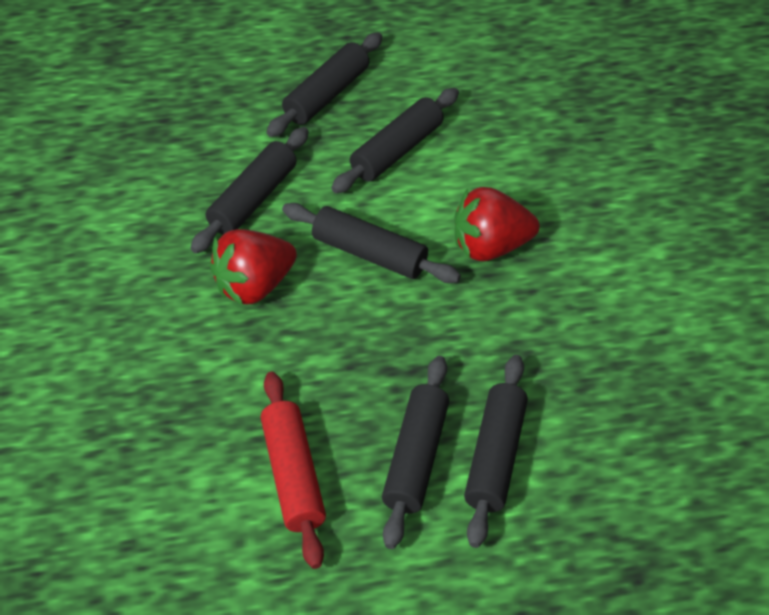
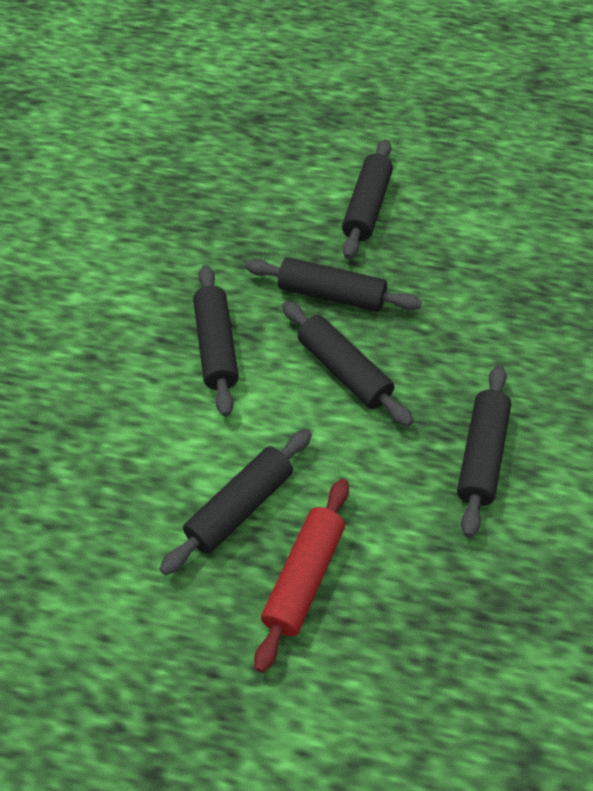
red strawberry: [210,229,297,305] [454,187,539,261] = 2 -> none = 0

